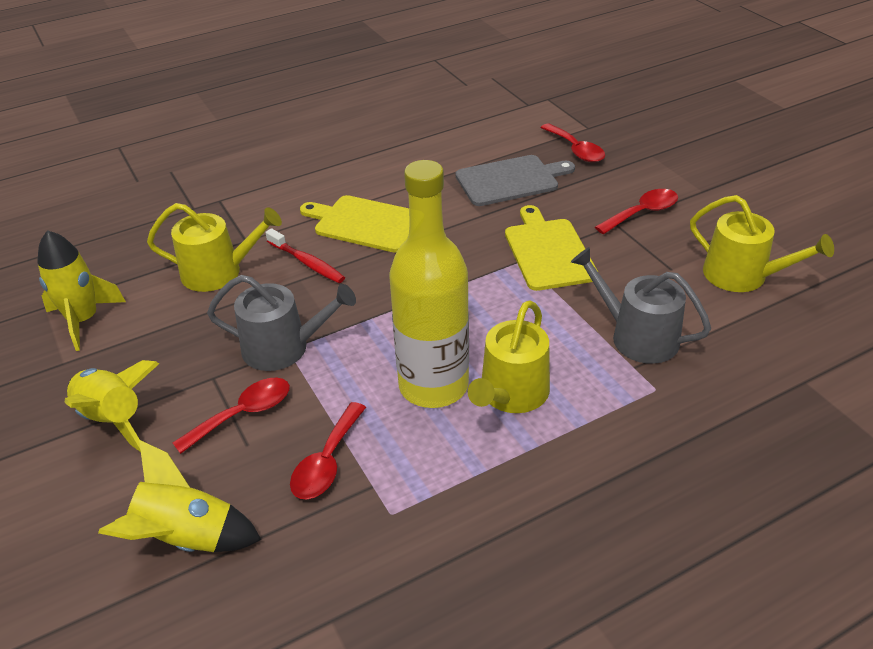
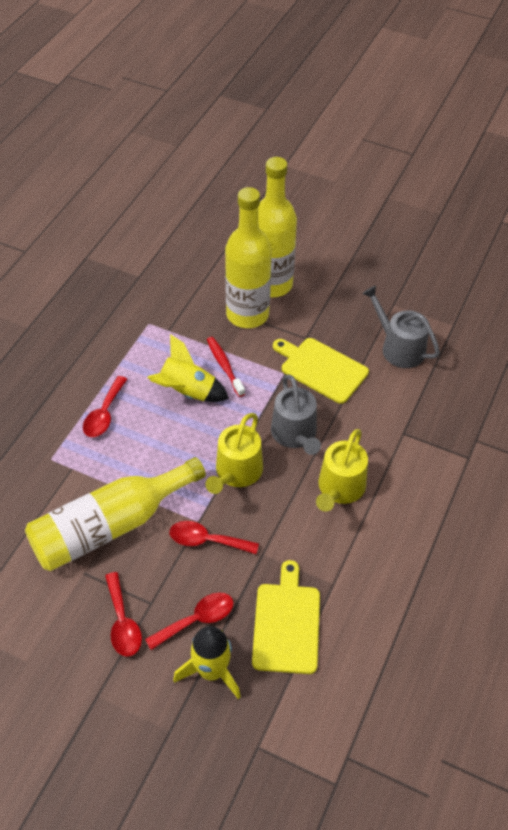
grey cutting board: [456,155,575,206] = 1 -> none = 0
yellow bottle: [389,160,469,408] = 1 -> [25,457,206,571] [225,187,272,328] [258,157,297,297] = 3
yellow rocket: [37,230,126,351] [64,360,159,452] [98,440,261,552] = 3 -> [148,334,229,402] [173,626,241,699] = 2
yellow watering can: [147,203,282,292] [468,300,550,413] [690,195,834,292] = 3 -> [205,413,263,494] [316,429,368,512] = 2

